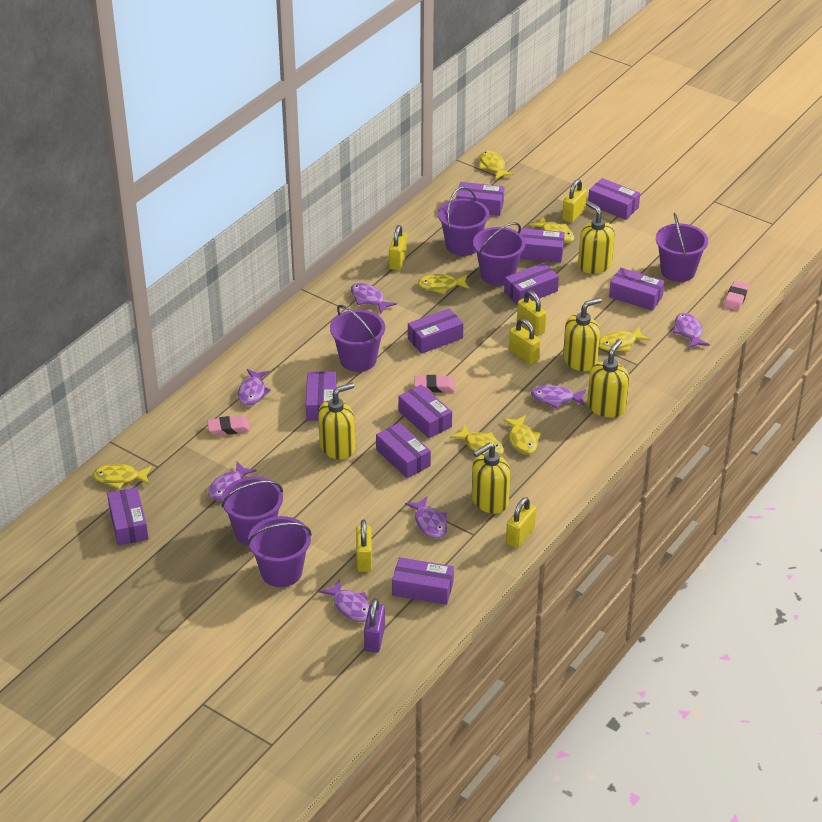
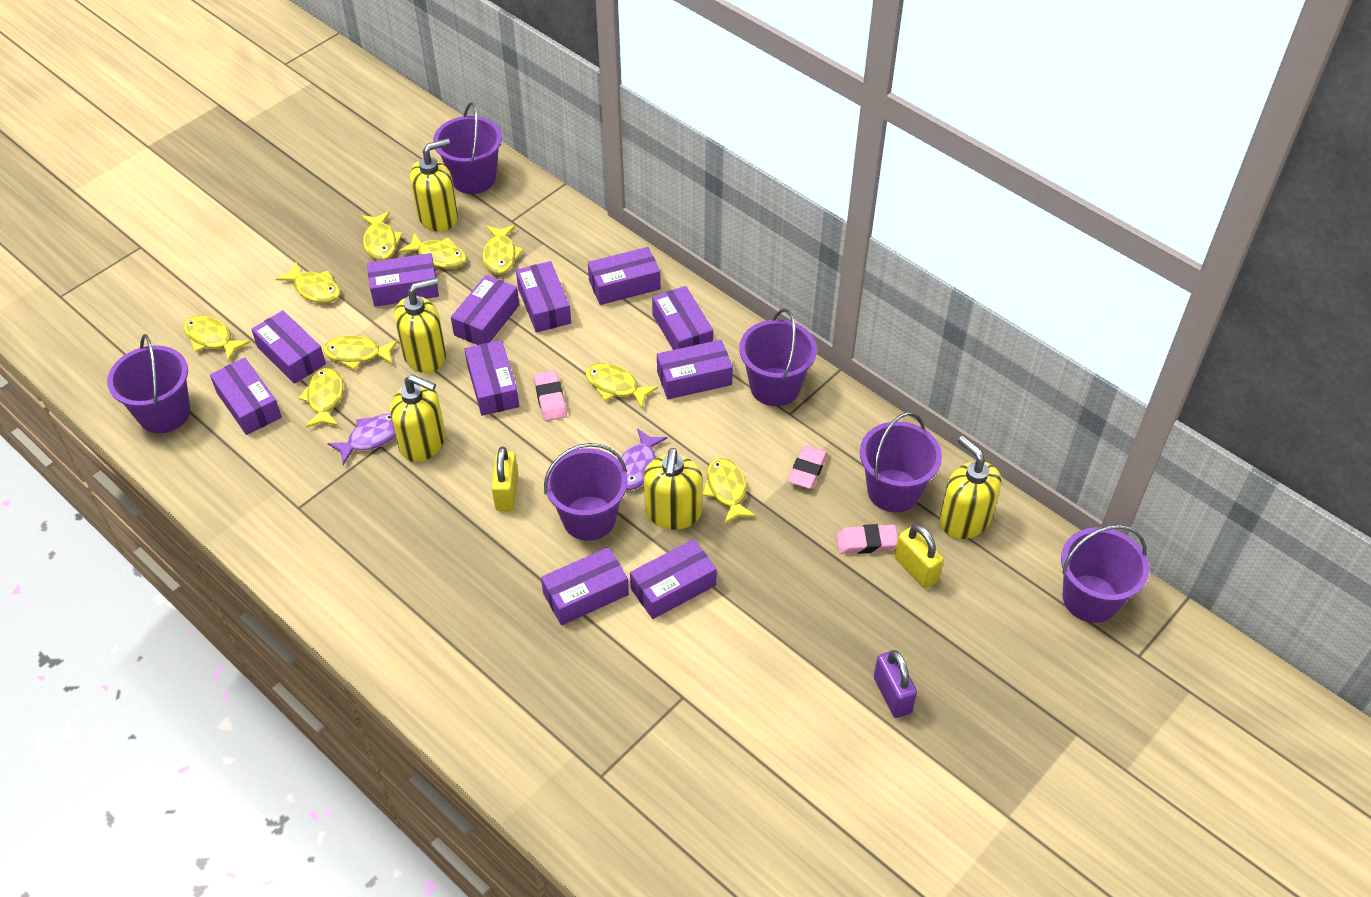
purple fish: [208,462,257,500] [237,369,271,406] [319,579,370,622] [351,283,397,314] [405,496,447,538] [531,385,586,408] [673,313,710,349] = 7 -> [327,414,396,465] [621,428,667,490] = 2
yellow fish: [93,464,152,489] [418,274,470,294] [450,424,504,455] [479,151,514,180] [503,415,541,454] [529,216,574,243] [599,327,650,351] = 7 -> [184,315,250,361] [276,262,340,303] [299,368,343,428] [323,335,398,370] [361,211,403,260] [399,233,466,269] [483,225,524,274] [586,363,658,408] [703,458,756,524] = 9
yellow padlock: [356,520,372,572] [389,225,407,270] [506,497,536,548] [509,318,540,364] [517,291,547,336] [562,179,587,223] = 6 -> [491,447,519,511] [894,525,944,589] = 2

